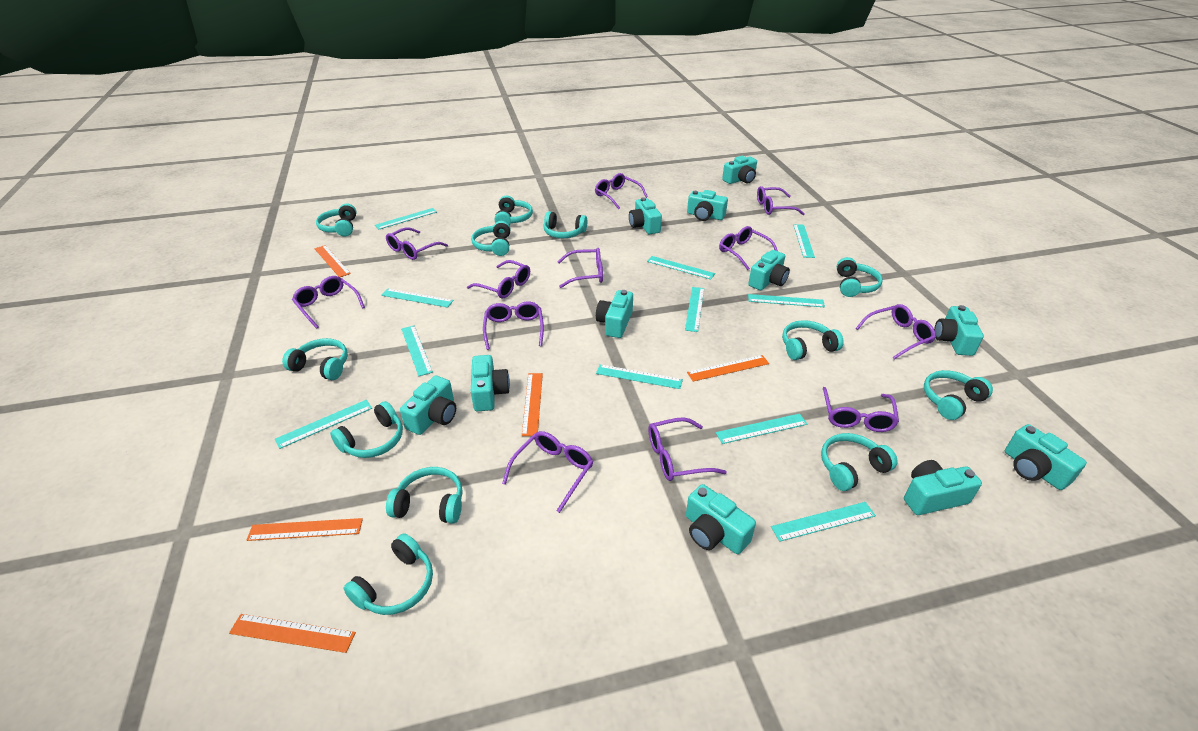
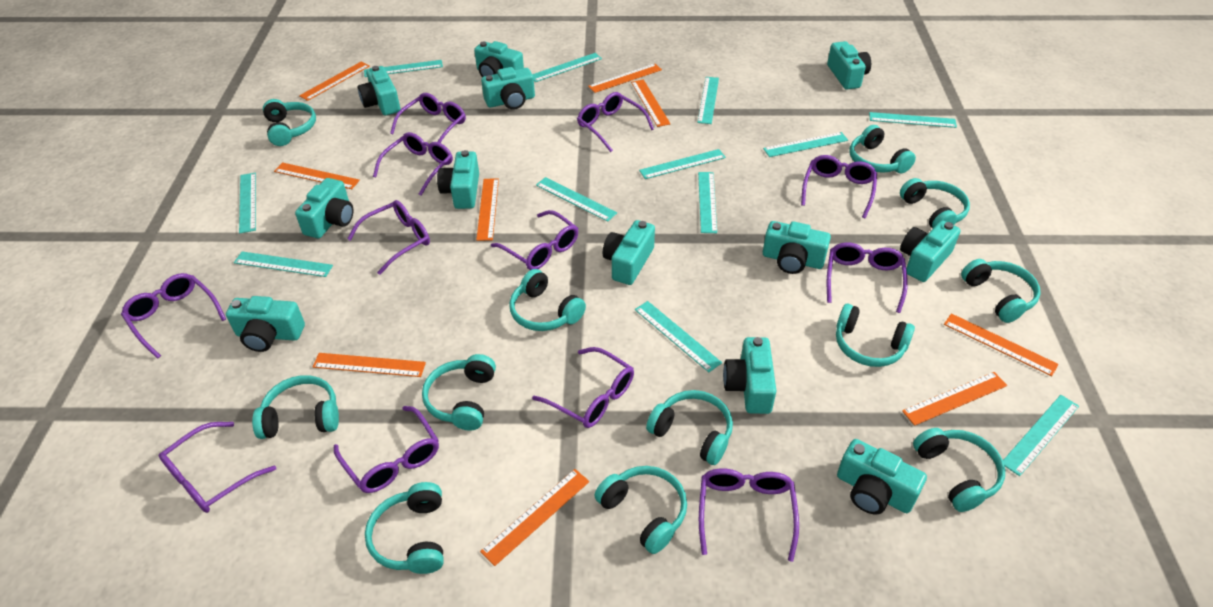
orange ruler: [229,614,356,653] [247,518,363,541] [315,245,351,277] [522,373,543,436] [687,355,769,381] = 5 -> [274,162,360,189] [299,61,370,101] [313,353,426,377] [476,178,499,241] [480,469,589,566] [588,64,662,93] [631,80,671,127] [902,372,1007,426] [944,313,1059,376] = 9
turquoise camera: [400,376,456,435] [471,355,510,411] [596,290,633,338] [629,197,662,234] [686,484,756,554] [687,190,728,221] [722,156,757,184] [748,250,790,290] [904,460,982,515] [934,305,984,356] [1005,424,1087,490] = 11 -> [226,296,305,352] [295,178,353,238] [358,66,400,116] [437,150,479,209] [474,41,524,77] [481,67,535,110] [603,220,655,285] [723,337,776,414] [763,221,831,274] [827,41,871,90] [837,439,927,515] [900,220,961,282] = 12
turquoise ruler: [275,400,372,449] [375,208,437,229] [381,288,453,308] [401,325,433,376] [596,364,683,389] [647,256,715,279] [685,287,704,332] [716,413,807,444] [748,294,825,307] [771,502,876,542] [793,224,815,258] = 11 -> [234,251,333,277] [239,172,256,234] [364,60,443,77] [532,53,602,82] [536,177,617,222] [635,301,722,372] [639,149,726,179] [697,77,719,124] [698,172,717,233] [763,132,848,157] [869,112,957,128] [1003,395,1079,476] = 12

